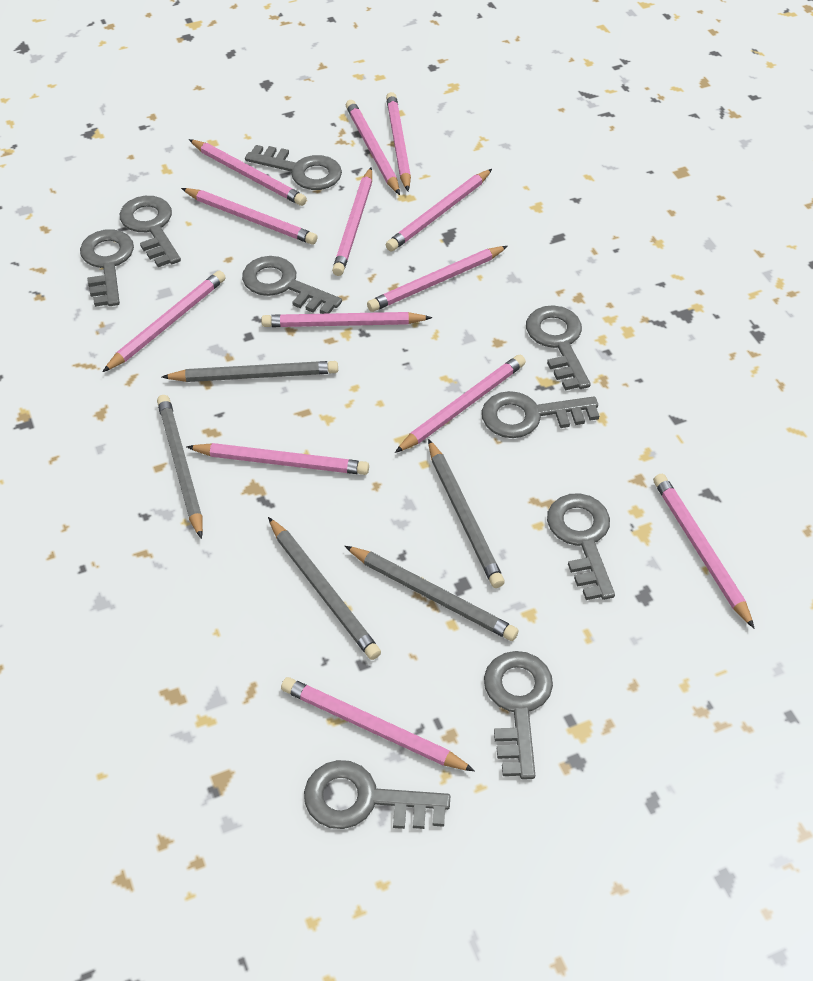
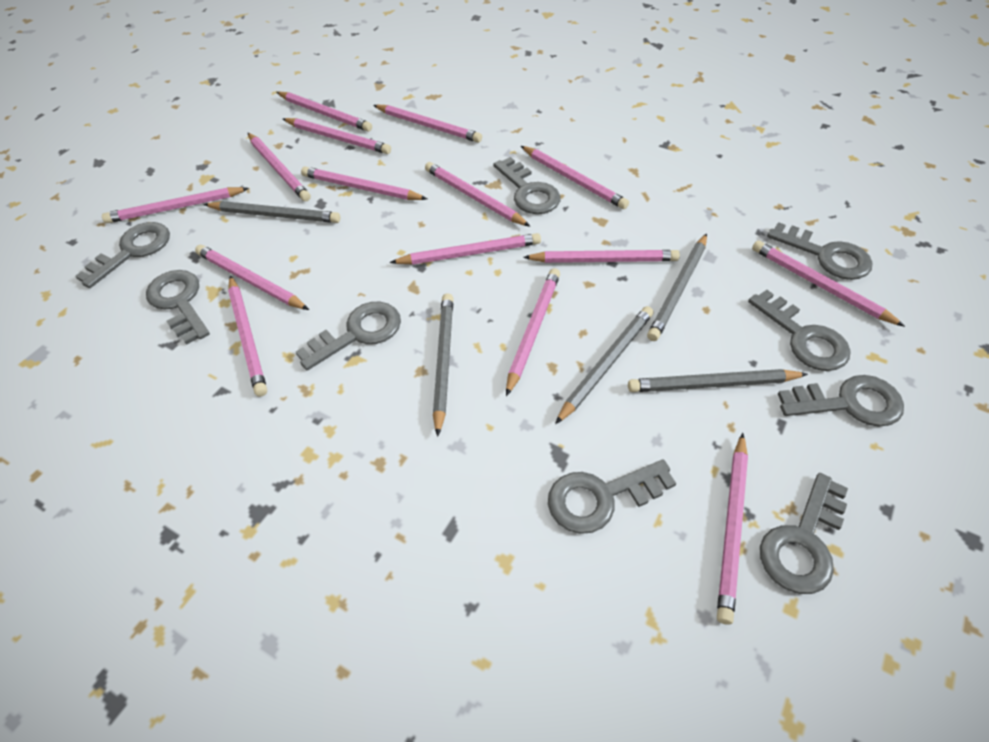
pink pencil: [103,270,226,372] [181,188,318,245] [186,443,369,475] [189,139,307,206] [261,312,432,327] [281,677,475,771] [332,167,372,276] [346,100,400,195] [367,246,508,312] [386,92,411,191] [386,169,492,251] [395,355,526,453] [653,474,754,628] = 13 -> [102,187,249,223] [195,245,309,310] [228,276,267,397] [248,133,311,201] [276,92,372,132] [283,118,391,154] [301,166,427,200] [373,105,482,143] [390,233,541,265] [425,162,530,227] [506,268,560,396] [521,146,629,209] [523,250,680,263] [717,433,748,625] [752,240,905,327] = 15

